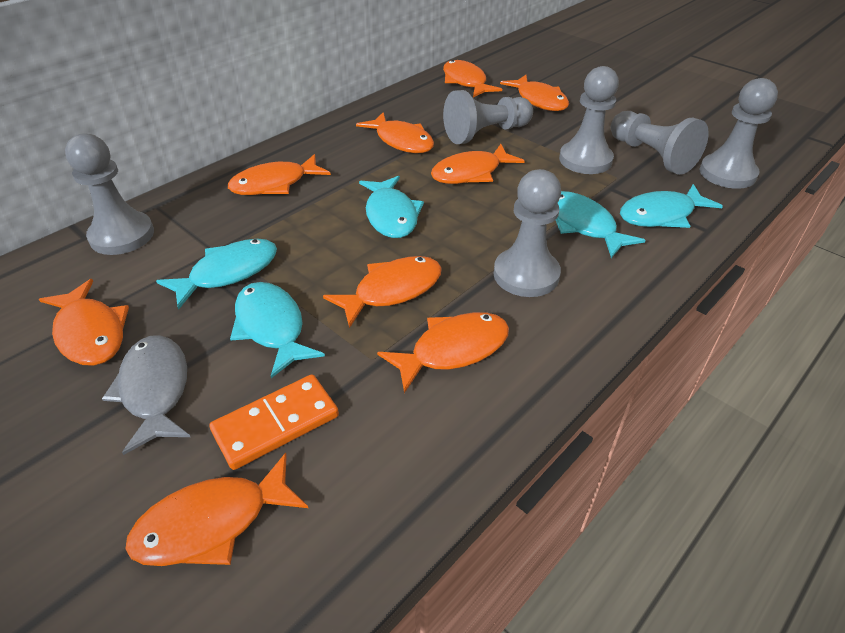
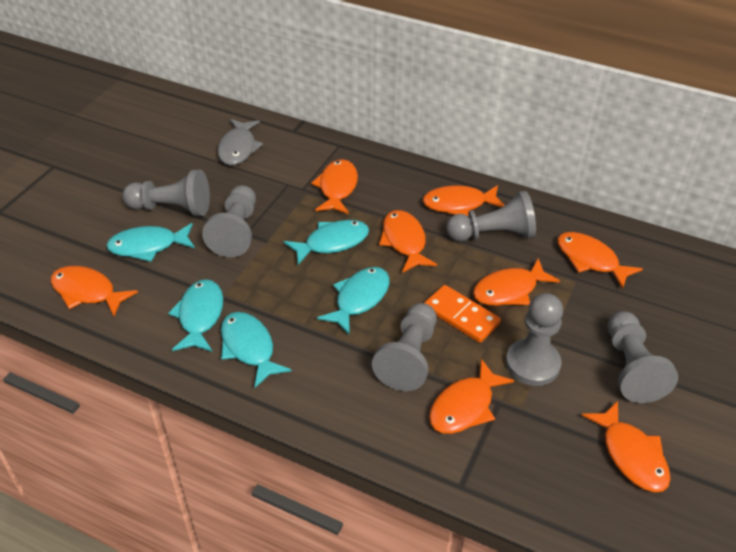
orange fish: [39,279,129,366] [125,453,308,566] [228,154,331,195] [323,256,442,328] [356,112,434,153] [377,312,509,393] [431,144,524,184] [443,60,502,97] [500,75,569,111] = 9 -> [51,266,138,316] [311,159,358,214] [379,210,437,273] [423,185,505,216] [429,359,514,434] [473,258,560,306] [557,232,643,289] [581,401,671,492] = 8

